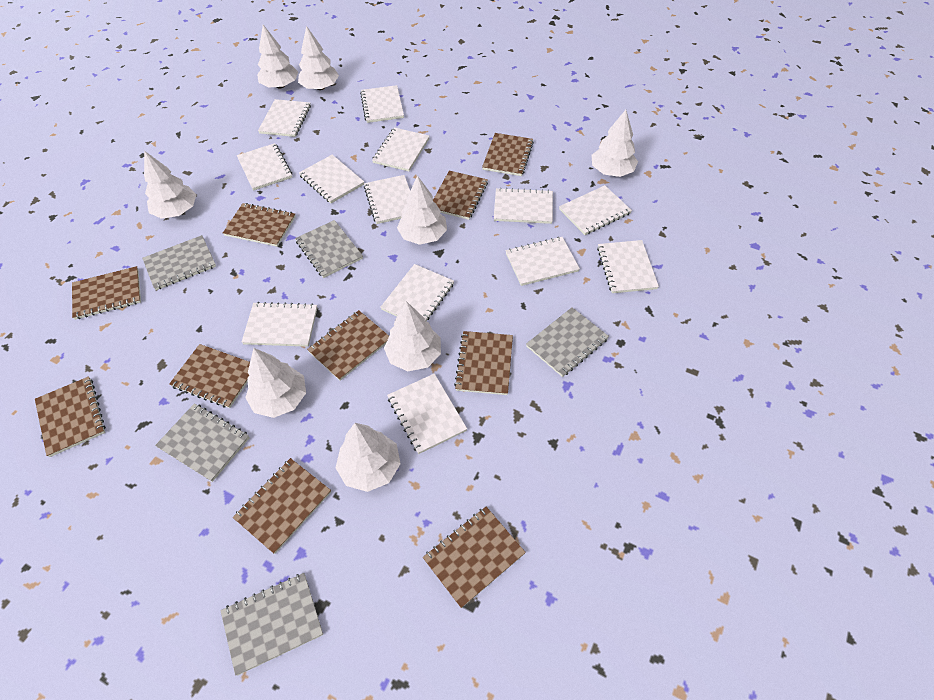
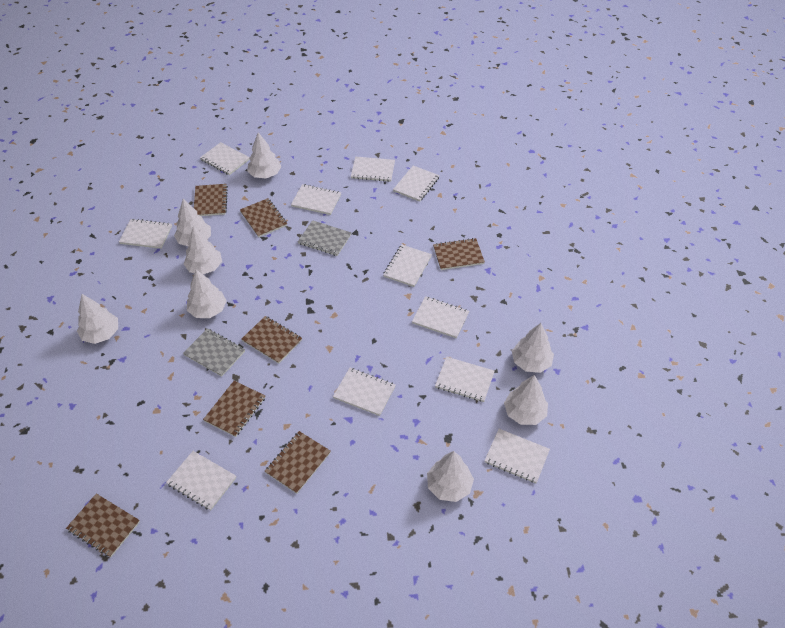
brown notebook: [35,376,106,457] [72,266,141,320] [169,344,250,408] [223,203,296,247] [233,458,331,554] [307,310,389,381] [423,506,526,608] [433,171,488,220] [454,331,513,395] [482,133,534,176] = 10 -> [66,494,140,557] [194,184,228,216] [203,381,265,437] [240,198,287,237] [242,316,302,364] [265,431,331,494] [433,238,485,270] = 7
grey notebook: [142,235,216,290] [155,403,250,482] [220,573,323,676] [295,220,363,278] [526,307,609,377] = 5 -> [183,329,245,377] [298,220,351,256] = 2
white notebook: [237,143,292,191] [242,302,317,347] [258,99,311,137] [299,155,364,203] [360,85,404,123] [364,175,410,224] [372,128,429,171] [380,264,454,321] [387,374,467,454] [494,188,553,224] [506,237,580,286] [559,185,632,235] [597,240,659,293] = 13 -> [119,219,172,249] [166,451,236,510] [200,142,250,175] [291,184,341,215] [333,368,395,416] [351,157,395,182] [383,244,432,287] [393,166,440,202] [412,296,469,338] [435,357,495,402] [485,429,550,483] = 11

